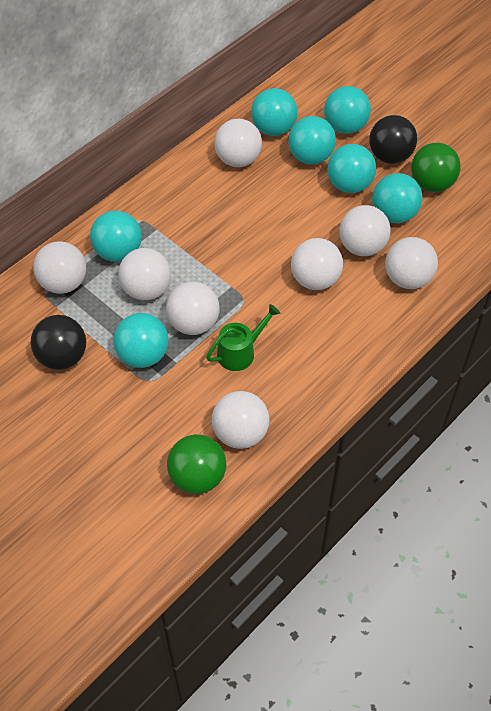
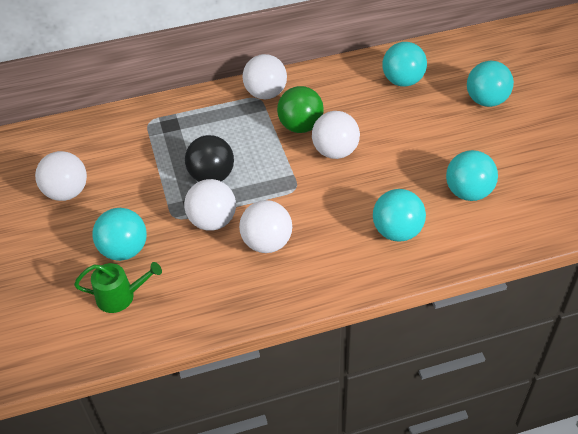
black ball: [30,315,86,370] [369,115,417,164] = 2 -> [185,135,234,182] = 1
green ball: [167,434,226,494] [411,143,461,192] = 2 -> [277,86,324,133] = 1
turquoise ball: [90,211,142,262] [113,313,168,368] [251,88,298,136] [288,116,336,165] [324,86,371,134] [327,144,376,193] [372,173,422,223] = 7 -> [92,208,147,261] [373,189,426,242] [382,42,427,87] [446,150,498,201] [467,61,514,107] = 5
white ball: [33,241,86,294] [118,248,171,301] [166,281,219,335] [212,391,270,449] [214,119,262,167] [291,238,343,290] [339,205,391,256] [385,237,438,289] = 8 -> [35,151,87,201] [184,179,236,231] [239,200,292,253] [243,54,287,99] [312,111,360,159] = 5

